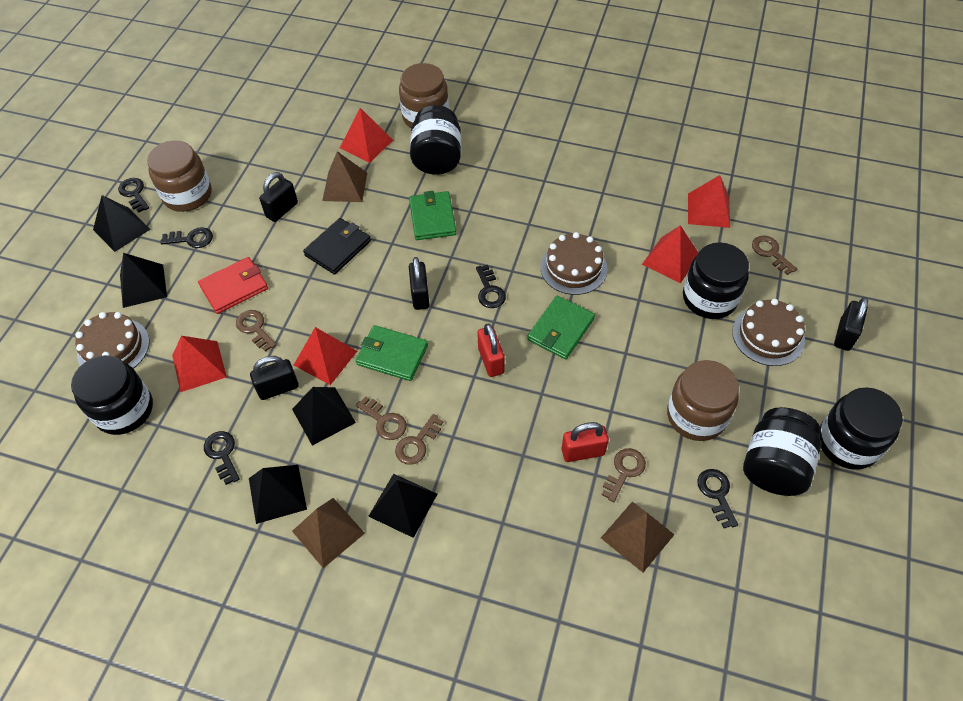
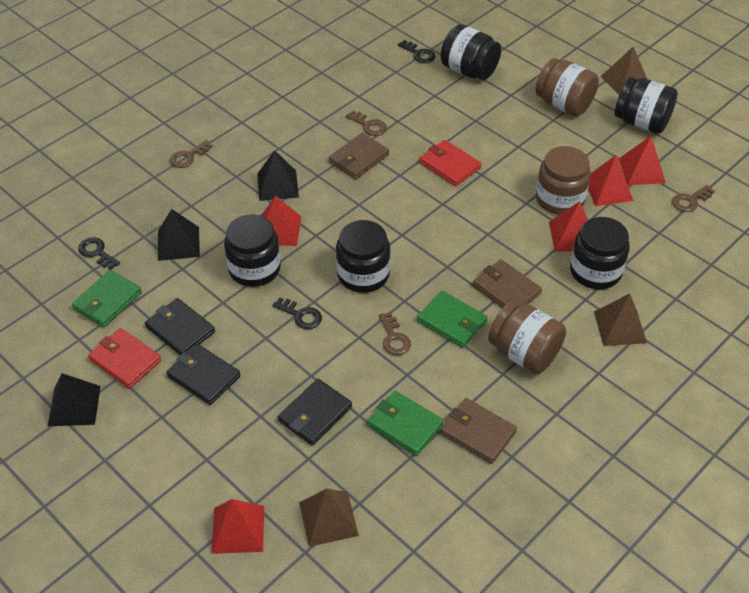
black key: [118,178,149,213] [160,227,213,248] [204,431,240,485] [476,265,506,308] [697,469,738,528] = 5 -> [78,237,120,270] [272,297,322,329] [398,40,435,63] = 3
black padlock: [250,356,299,400] [259,172,298,222] [409,257,430,310] [834,297,868,351] = 4 -> none = 0
black pyramid: [93,195,150,252] [120,253,167,308] [249,465,307,524] [292,387,356,446] [368,474,437,538] = 5 -> [48,373,101,426] [158,209,200,261] [257,150,299,201] = 3
black wallet: [303,218,371,275] = 1 -> [145,298,215,355] [166,344,240,405] [278,379,352,445] = 3
brown cake: [75,312,150,369] [541,232,607,295] [732,299,805,366] = 3 -> none = 0
brown key: [236,310,277,352] [356,396,407,440] [395,414,443,464] [601,448,646,502] [752,236,797,275] = 5 -> [170,140,213,168] [346,110,387,136] [379,312,411,355] [672,185,715,212] = 4
brown wallet: none = 0 -> [328,133,389,179] [440,398,517,464] [473,259,542,308] = 3
red padlock: [477,323,505,377] [562,422,609,462] = 2 -> none = 0
red wallet: [198,257,268,314] = 1 -> [88,328,161,389] [419,140,481,186] = 2

